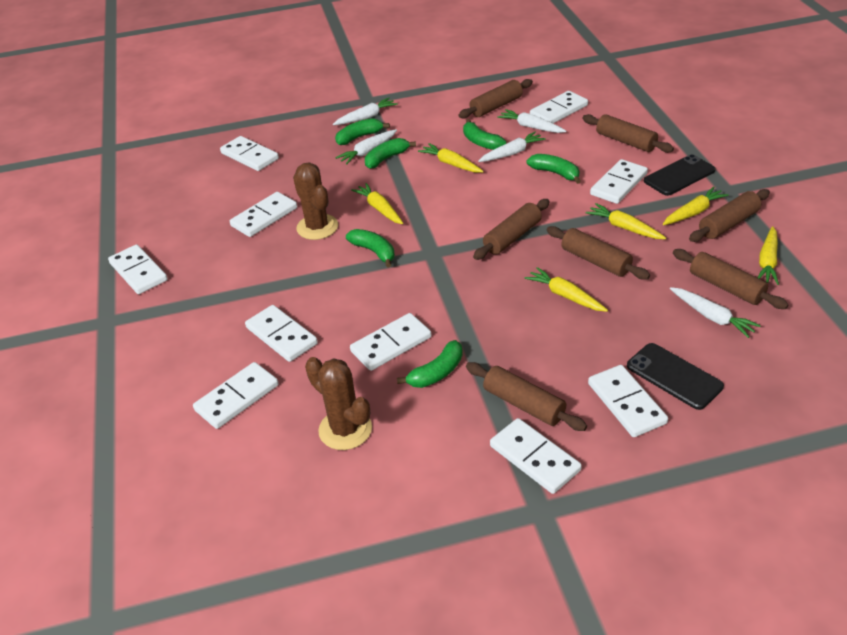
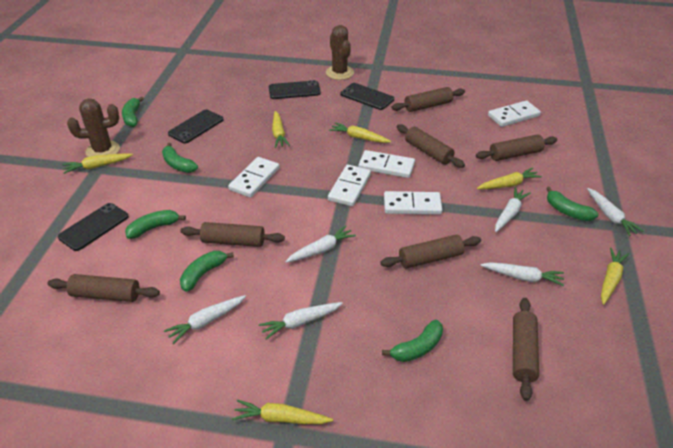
black phone: [627,343,724,410] [644,154,716,196] = 2 -> [58,203,129,251] [168,110,223,143] [269,80,321,99] [340,83,394,110] = 4
white carrot: [333,98,398,125] [336,129,397,164] [478,132,546,162] [497,109,566,133] [670,287,761,338] = 5 -> [164,295,246,344] [259,302,343,340] [285,226,356,263] [480,262,564,286] [495,187,531,232] [587,188,643,236] = 6
white domino: [108,244,168,294] [193,362,279,429] [220,136,279,171] [230,192,297,237] [245,305,318,362] [350,313,431,371] [490,418,582,494] [530,91,588,123] [588,365,668,437] [590,159,648,204] = 10 -> [228,157,280,198] [328,165,371,206] [358,150,415,178] [384,191,442,215] [488,100,541,127] = 5

